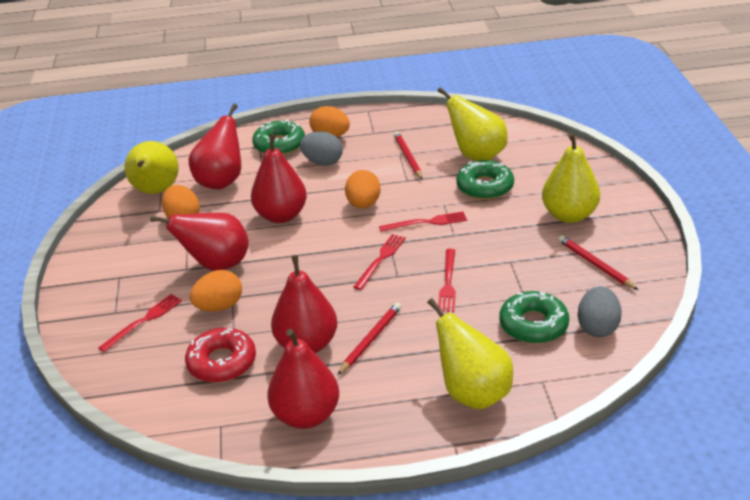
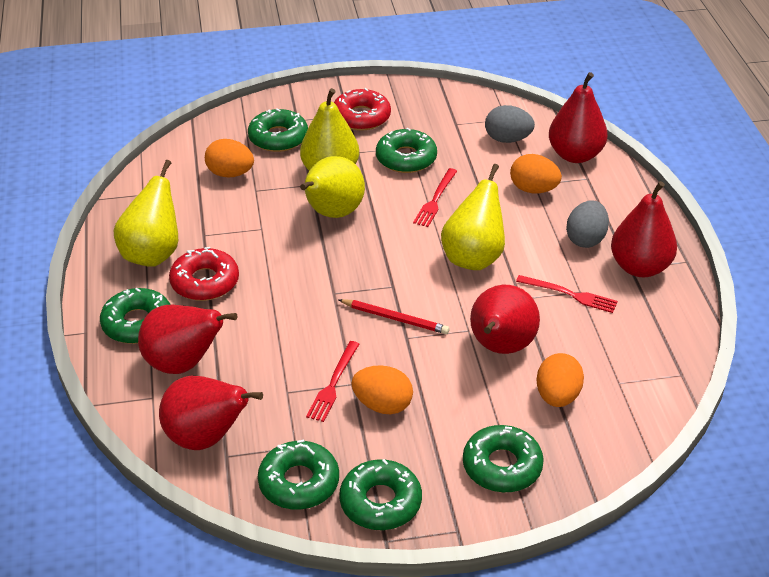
green donut: [252,119,305,155] [456,160,514,200] [499,291,569,344] = 3 -> [100,288,171,344] [248,109,308,152] [258,440,339,510] [339,459,422,530] [376,128,437,173] [463,425,544,492] = 6
red donut: [185,328,256,382] = 1 -> [169,247,239,301] [334,88,391,131] = 2
red fork: [98,294,182,352] [354,234,406,290] [379,211,467,232] [438,249,456,312] = 4 -> [306,341,359,422] [413,168,457,227] [516,275,618,313] = 3
red pencil: [338,302,401,375] [394,131,423,179] [558,235,638,290] = 3 -> [339,299,449,334] = 1

